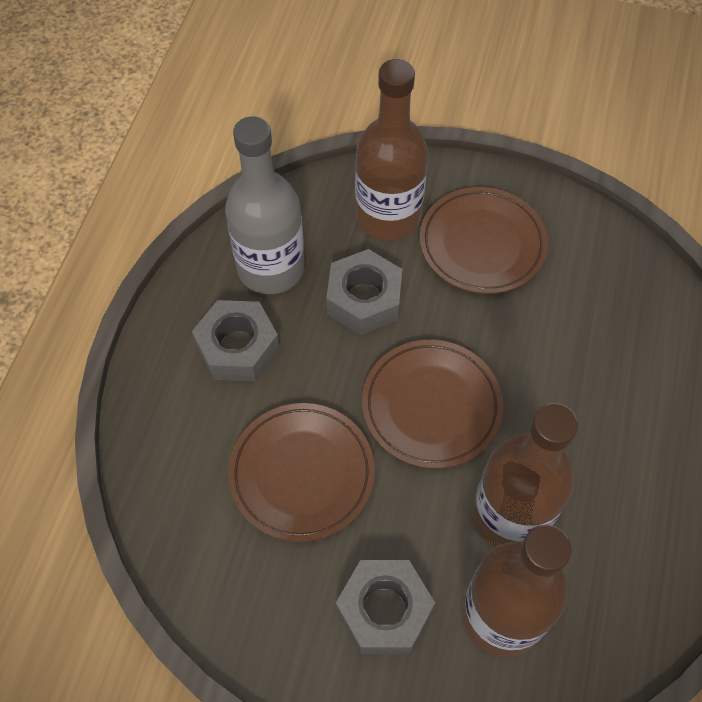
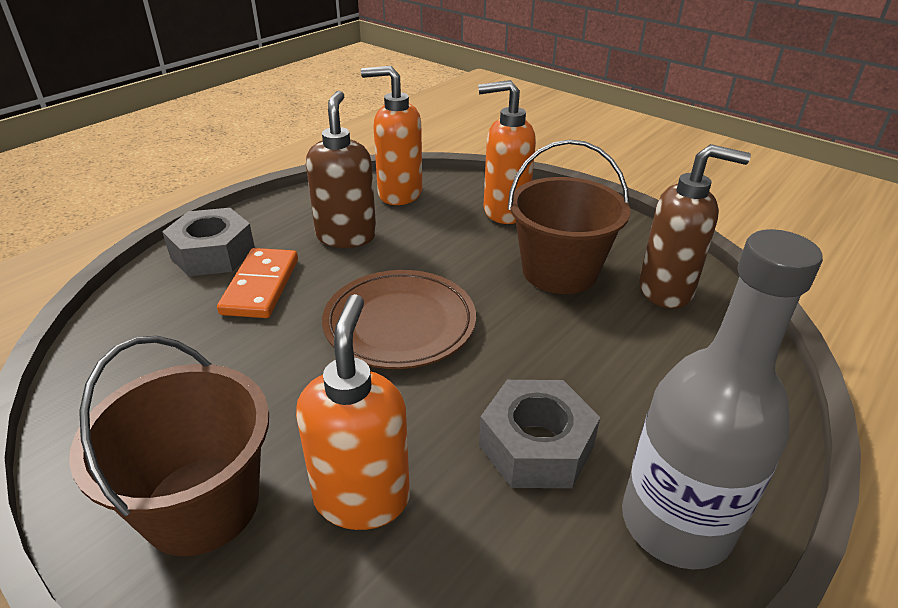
brown bottle: [355,59,428,241] [461,525,572,657] [472,403,578,547] = 3 -> none = 0
brown bucket: none = 0 -> [69,336,269,556] [508,139,630,294] = 2
brown plate: [228,403,375,542] [362,340,503,469] [419,187,548,294] = 3 -> [322,270,476,369] = 1
brown soap dispenser: none = 0 -> [306,91,376,248] [639,144,751,309] = 2
grey nut: [192,300,280,381] [326,249,402,335] [336,560,435,654] = 3 -> [162,208,255,276] [479,380,600,488] = 2
orange domino: none = 0 -> [217,248,298,318] = 1
orange soap dispenser: none = 0 -> [296,294,410,530] [361,66,422,205] [478,80,536,224] = 3

